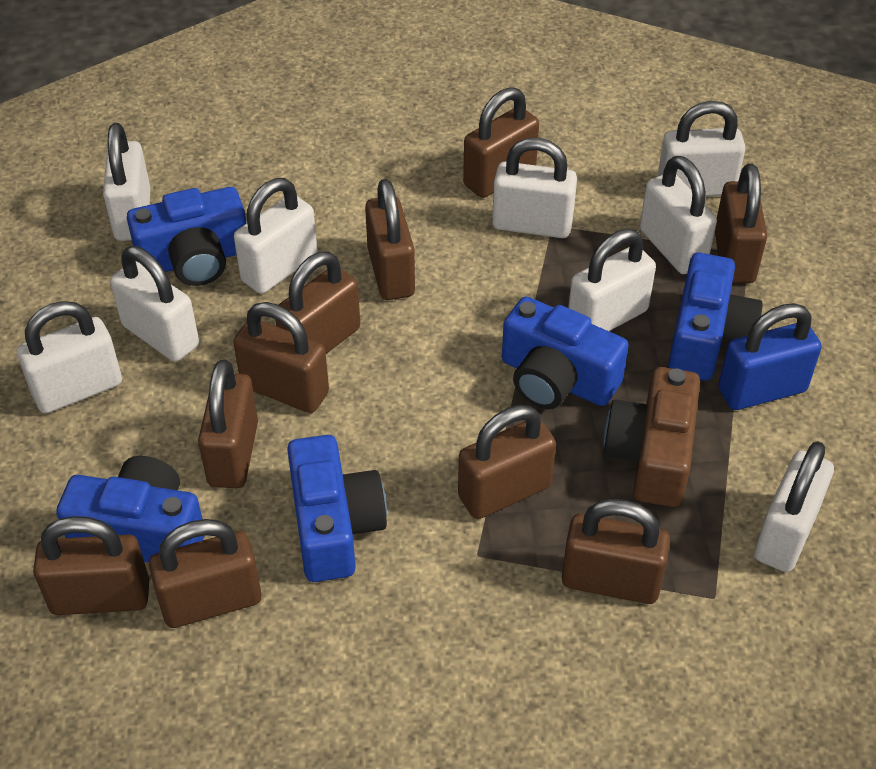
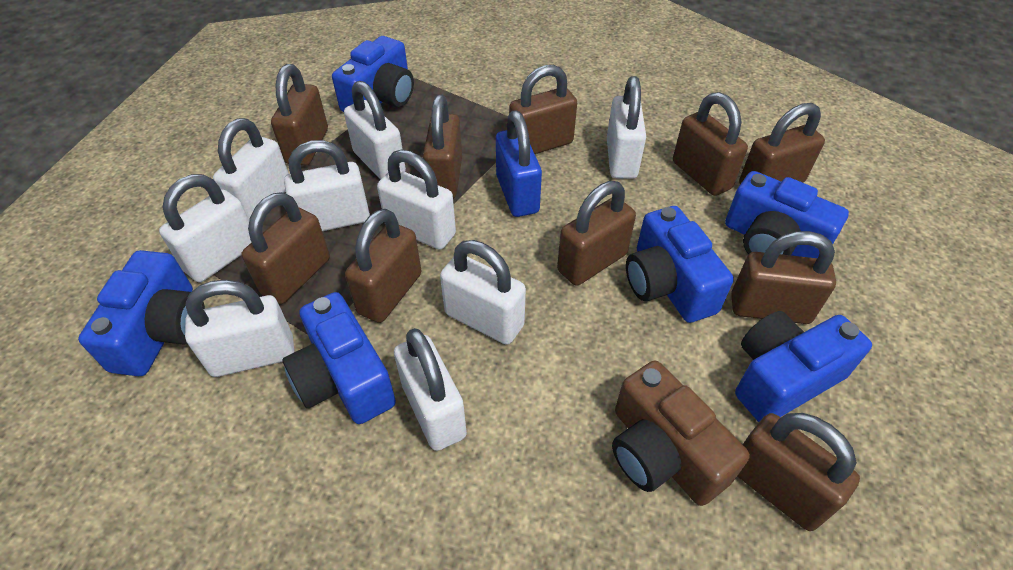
blue camera: [56,456,204,563] [127,187,246,286] [287,435,387,582] [502,297,629,409] [668,253,763,380] = 5 -> [78,250,205,376] [282,292,396,424] [332,36,414,112] [626,206,734,323] [725,171,849,258] [735,311,872,422] = 6

